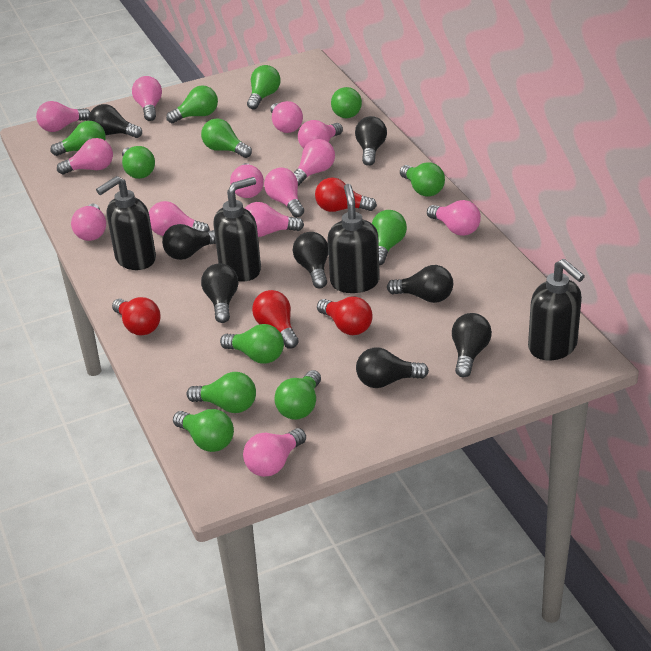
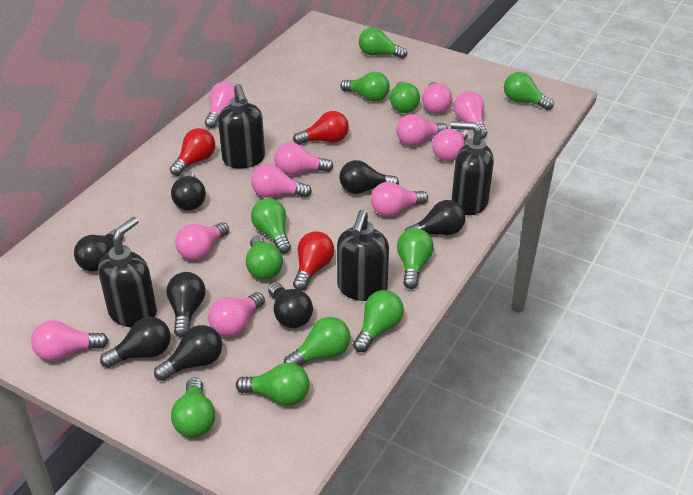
green light bulb: [50,121,106,156] [122,146,155,179] [166,85,218,123] [173,409,234,452] [187,372,256,413] [201,118,252,158] [220,324,284,364] [247,65,281,110] [274,370,321,420] [331,87,362,118] [372,210,407,265] [400,162,445,197] = 12 -> [171,377,215,438] [236,363,309,406] [246,236,283,280] [251,198,291,254] [284,317,350,366] [340,72,390,102] [353,290,404,352] [359,27,407,59] [390,81,420,113] [397,228,434,289] [504,72,554,110] = 11
pink light bulb: [36,101,90,132] [57,138,113,174] [71,203,106,241] [132,76,162,121] [149,201,210,236] [230,163,264,198] [243,428,306,477] [245,202,304,237] [264,167,304,217] [270,101,303,133] [294,139,335,186] [298,120,343,148] [427,200,481,236] = 13 -> [31,320,109,361] [175,222,229,260] [205,82,235,128] [208,292,265,337] [251,164,312,198] [274,142,334,175] [371,182,428,216] [396,114,448,146] [422,82,452,114] [432,129,468,161] [454,91,487,139] = 11
red light bulb: [112,297,161,335] [252,290,299,349] [315,178,377,212] [317,297,373,335] = 4 -> [170,128,215,176] [293,111,349,145] [293,232,334,291] = 3

